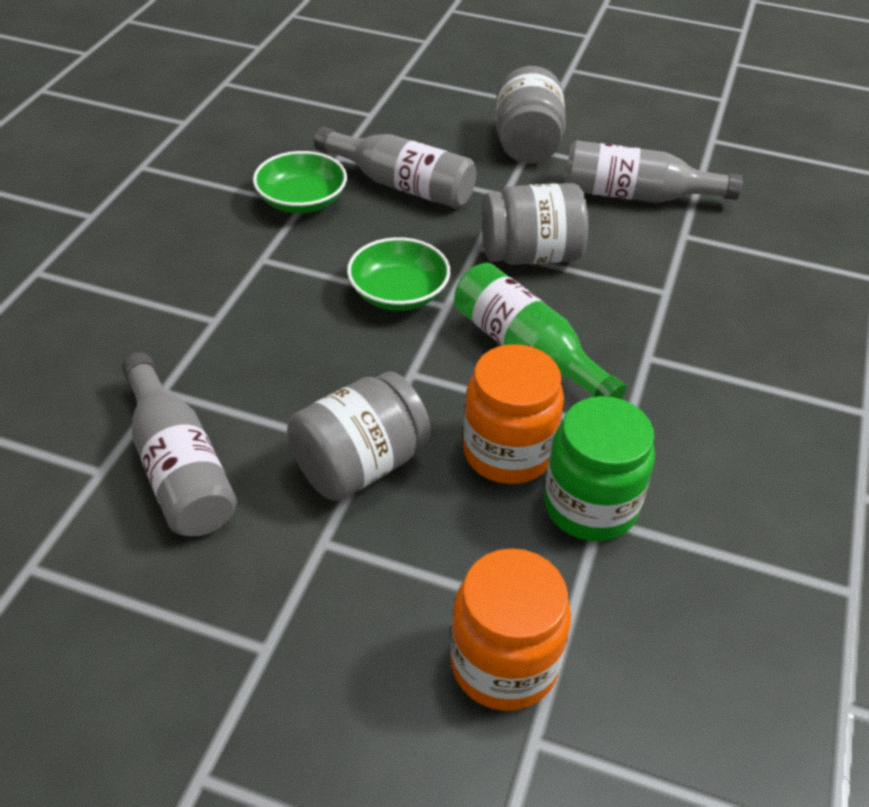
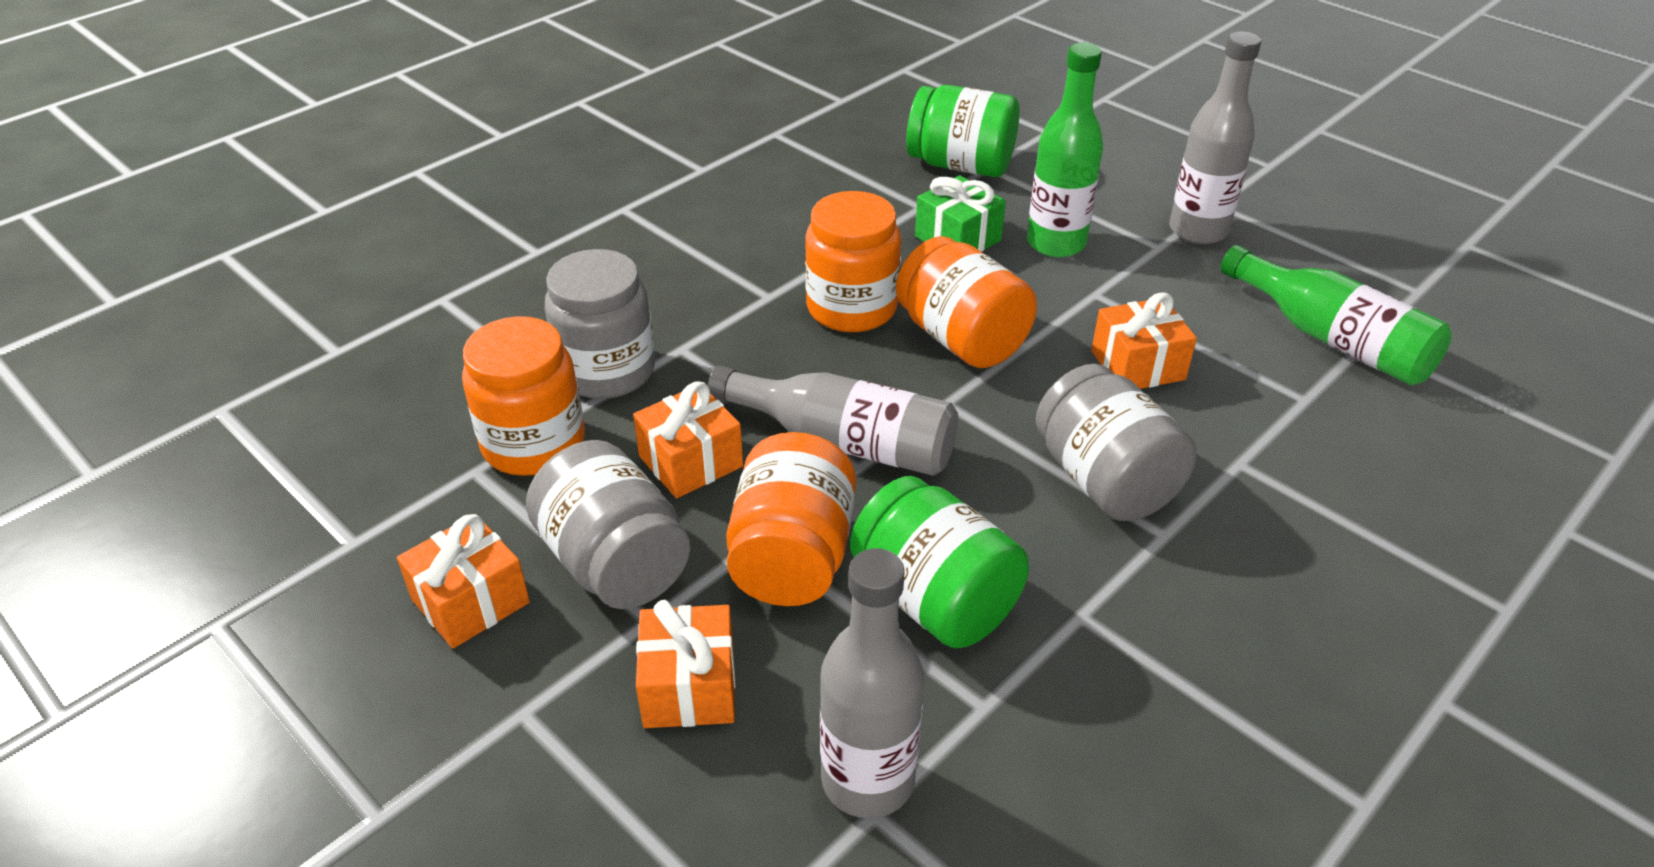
green bottle: [454,263,627,399] = 1 -> [1027,43,1103,258] [1220,245,1452,386] = 2
green bowl: [253,151,347,213] [347,237,450,311] = 2 -> none = 0
green gift: none = 0 -> [915,175,1006,252] = 1
green jar: [544,396,655,541] = 1 -> [850,476,1029,648] [906,85,1019,177] = 2
orange gift: none = 0 -> [397,514,530,648] [633,381,743,498] [636,600,735,728] [1091,292,1197,389] = 4
orange jar: [450,548,571,711] [463,344,564,484] = 2 -> [462,316,585,476] [726,432,856,606] [805,191,901,332] [896,236,1037,368] = 4

